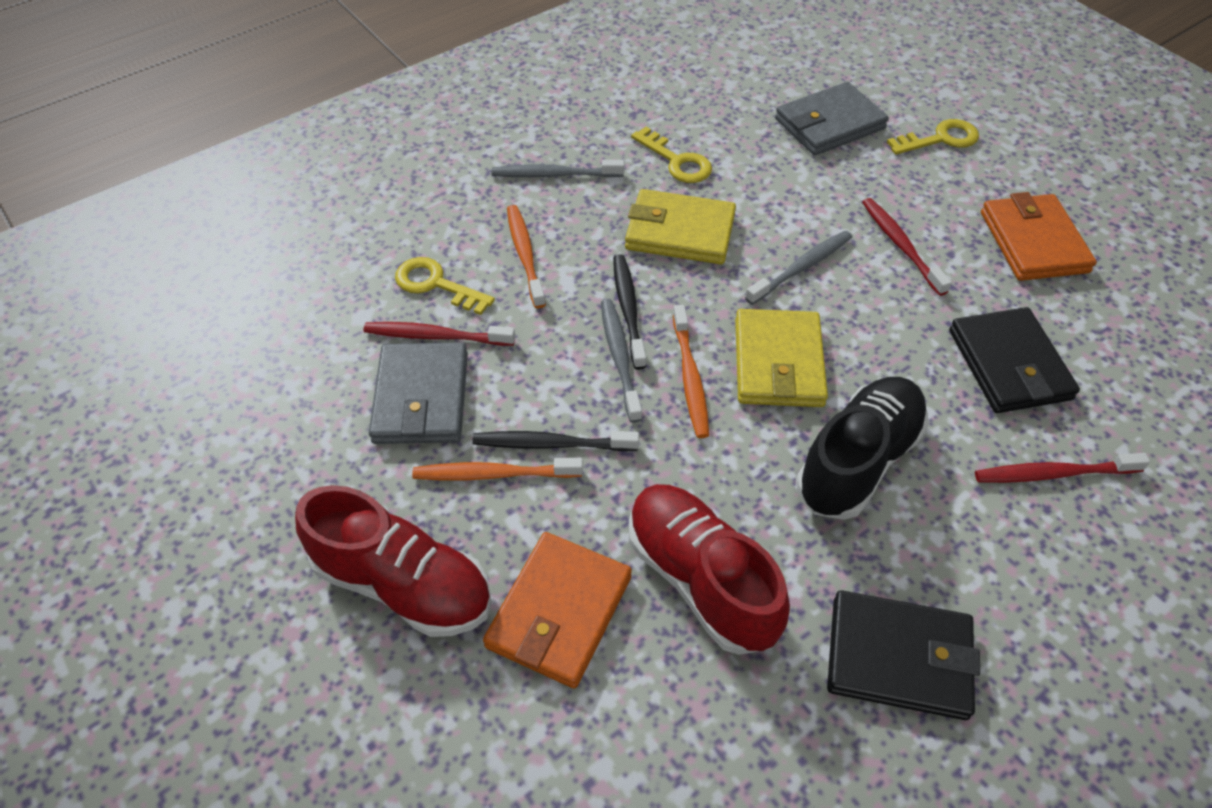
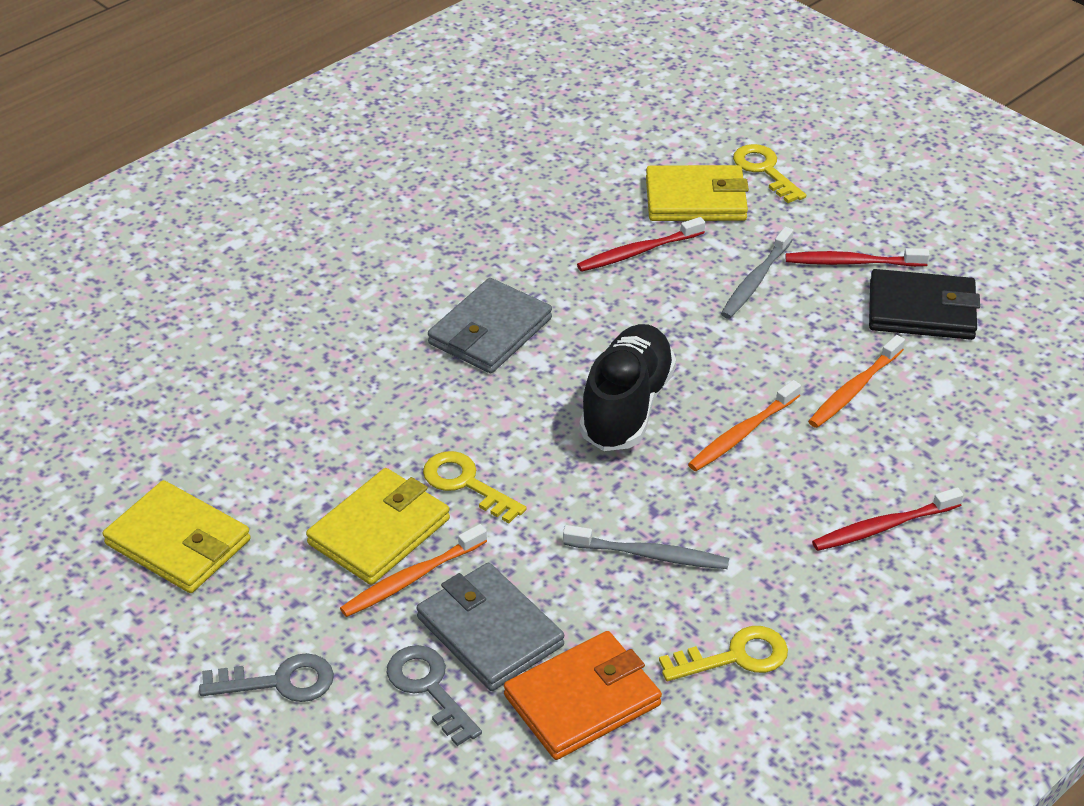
black toothbrush: [472,431,639,451] [613,254,646,370] = 2 -> none = 0
black wallet: [827,590,980,720] [949,307,1080,413] = 2 -> [869,269,980,340] = 1
grey key: none = 0 -> [199,653,334,702] [386,645,482,746] = 2
grey toothbrush: [491,160,624,177] [601,299,642,423] [745,231,852,305] = 3 -> [563,525,729,569] [721,227,794,319] = 2
orange wallet: [483,532,632,688] [981,192,1097,281] = 2 -> [504,631,662,760] = 1
red shoe: [295,485,491,637] [629,484,790,655] = 2 -> none = 0
yellow wallet: [625,189,736,265] [735,309,828,407] = 2 -> [103,480,251,593] [306,468,450,585] [646,165,749,221] = 3

